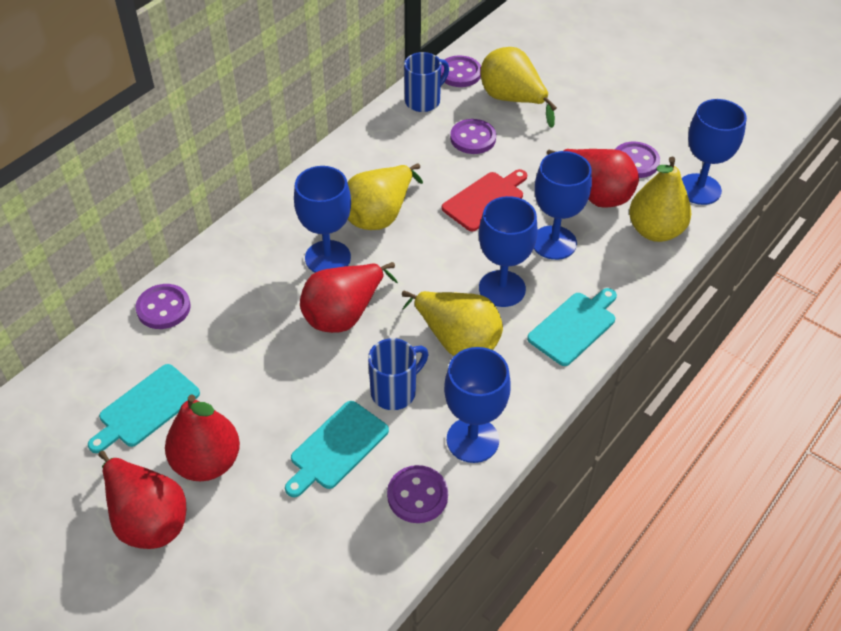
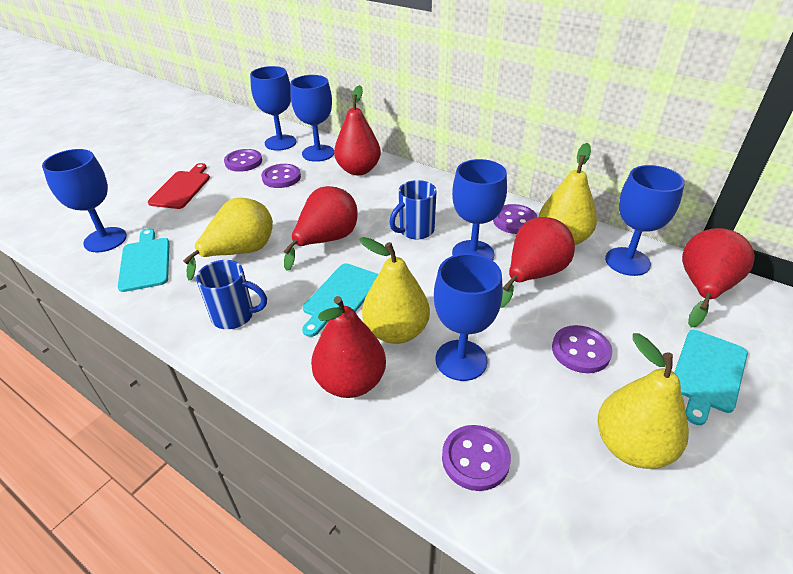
blue goblet: [294,166,351,273] [444,347,511,463] [479,196,538,307] [534,151,592,260] [682,99,747,205] = 5 -> [42,149,127,252] [250,66,296,151] [290,75,334,162] [434,253,503,381] [452,159,507,261] [605,165,685,276] = 6
red pear: [98,451,186,549] [165,394,240,481] [300,262,398,333] [547,149,639,208] = 4 -> [284,186,358,271] [311,296,386,398] [334,85,381,175] [500,217,575,308] [682,228,755,328] = 5

